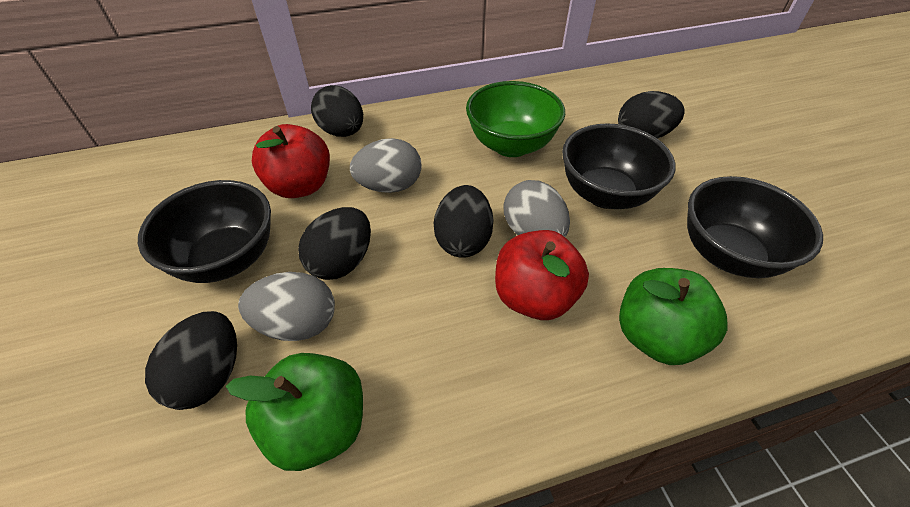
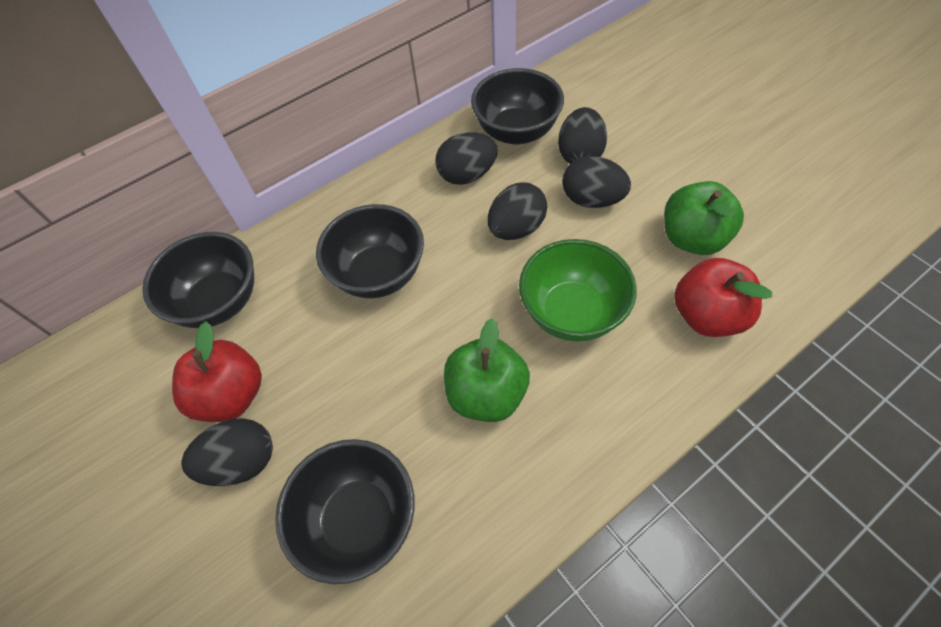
black bowl: [138,180,271,283] [562,123,675,209] [687,176,823,278] = 3 -> [142,232,254,328] [275,439,415,584] [316,204,424,298] [471,68,564,145] = 4
grey egg: [238,272,335,341] [350,138,422,193] [504,180,570,237] = 3 -> none = 0

